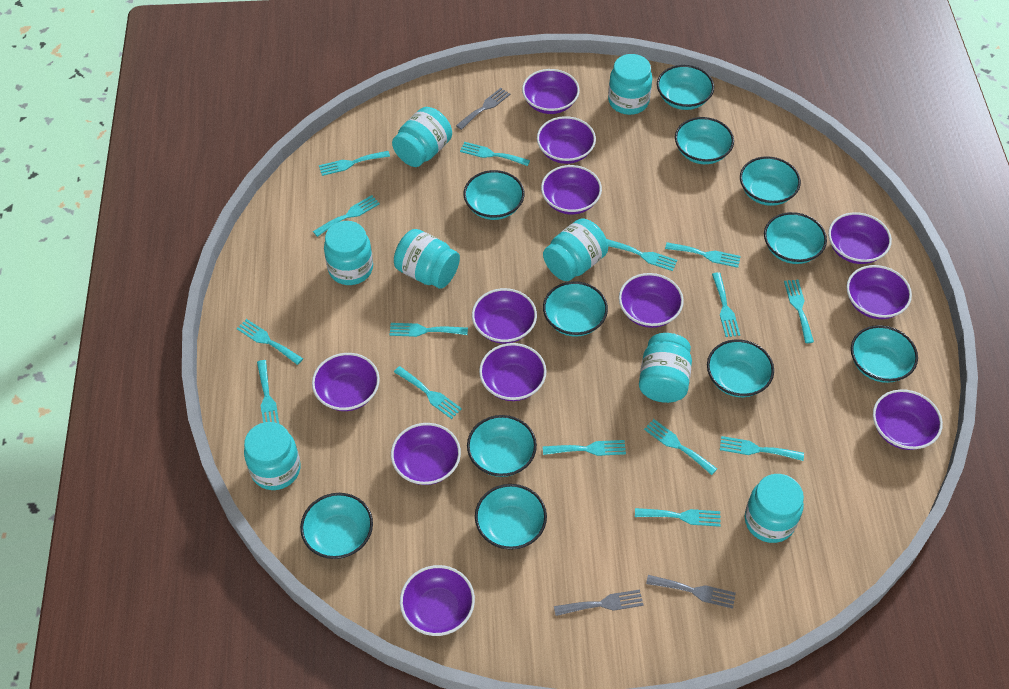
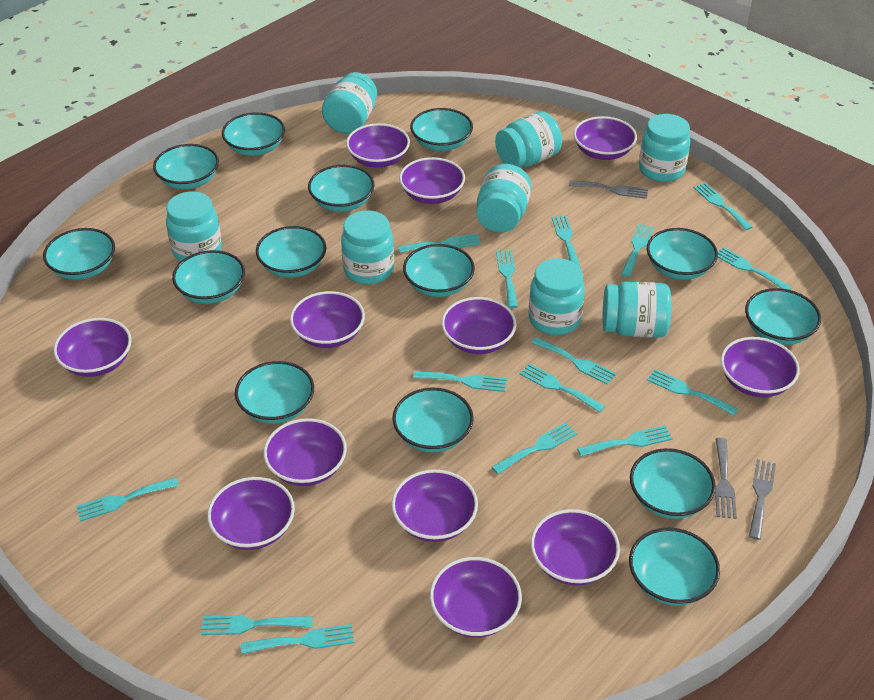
turquoise bowl: [300,493,373,559] [463,170,524,220] [467,415,537,477] [475,484,547,550] [543,281,608,336] [657,65,714,110] [675,117,734,164] [707,339,774,397] [740,156,801,206] [764,212,827,264] [851,325,918,383] = 11 -> [43,228,115,280] [153,144,219,189] [172,250,245,304] [222,112,285,156] [235,361,314,424] [256,226,326,278] [308,165,375,212] [392,388,474,452] [403,244,475,297] [410,108,473,151] [629,528,720,606] [630,448,716,519] [647,228,718,280] [745,288,821,345] = 14

